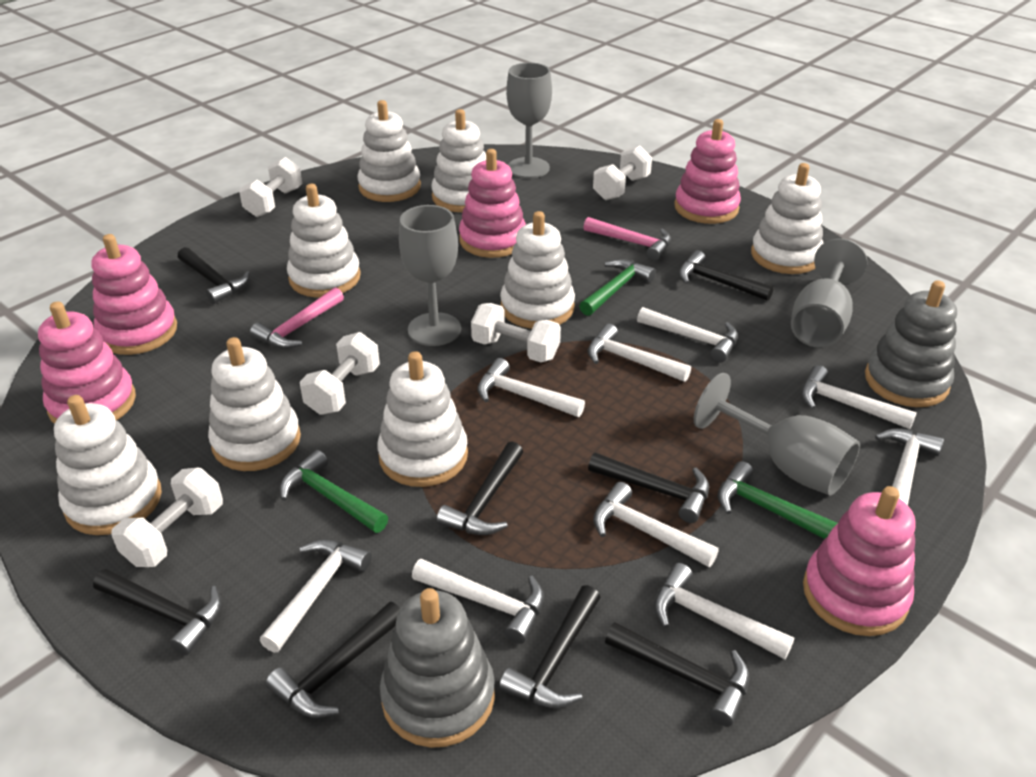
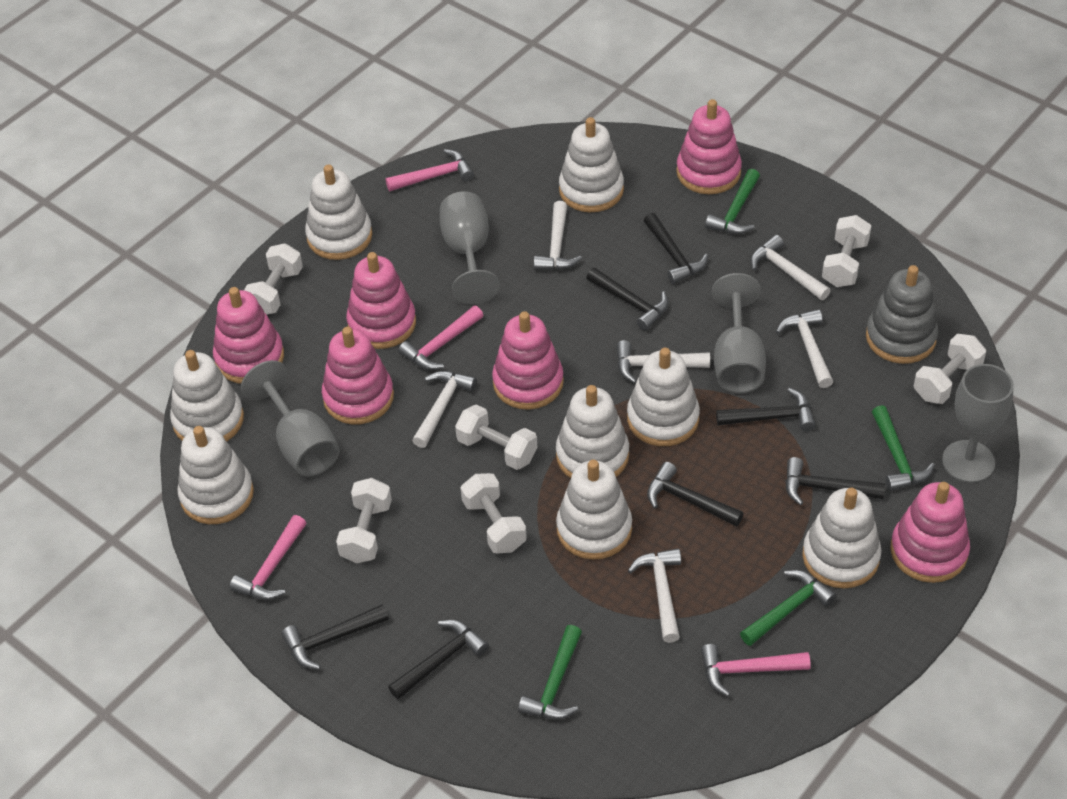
black hammer: [93,569,222,655] [178,247,250,304] [265,602,400,718] [437,442,523,535] [499,585,601,708] [588,453,709,523] [605,622,749,727] [679,250,774,301] = 8 -> [281,604,389,669] [388,620,489,700] [587,268,669,331] [644,213,708,284] [647,462,744,527] [716,388,816,431] [785,457,885,505] = 7
green hammer: [280,450,388,533] [579,259,656,316] [717,461,838,539] = 3 -> [518,625,582,719] [705,169,760,234] [740,570,836,646] [872,405,935,491] = 4
grey stacking toy: [380,588,495,748] [865,280,957,407] = 2 -> [866,265,938,364] = 1
pink hammer: [250,287,344,349] [583,217,671,261] = 2 -> [229,515,306,600] [386,149,474,191] [398,306,483,370] [701,644,811,697] = 4
pink stacking toy: [38,302,136,424] [92,234,177,355] [459,149,526,258] [674,119,741,224] [803,486,916,636] = 5 -> [213,287,284,384] [322,327,394,424] [346,252,416,349] [492,311,564,410] [676,99,742,194] [890,482,970,583] = 6
white dumbbell: [111,468,223,567] [239,157,303,217] [300,332,380,415] [471,303,561,362] [593,145,652,200] = 5 -> [244,243,303,315] [336,478,392,563] [455,404,537,470] [461,473,527,553] [822,215,871,287] [914,334,986,404] = 6
white hammer: [260,539,372,653] [412,559,544,644] [477,358,585,417] [587,324,691,382] [593,482,719,567] [637,307,738,362] [654,563,794,659] [801,365,917,429] [875,428,944,505] = 9 -> [412,371,477,448] [534,201,582,270] [616,340,710,383] [628,548,681,643] [750,235,831,300] [776,309,833,388] = 6

